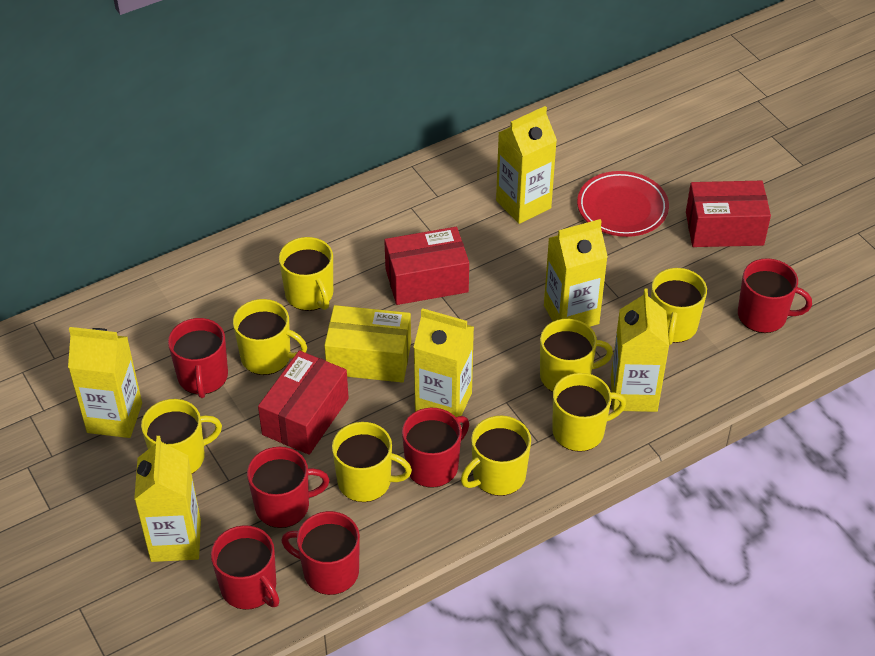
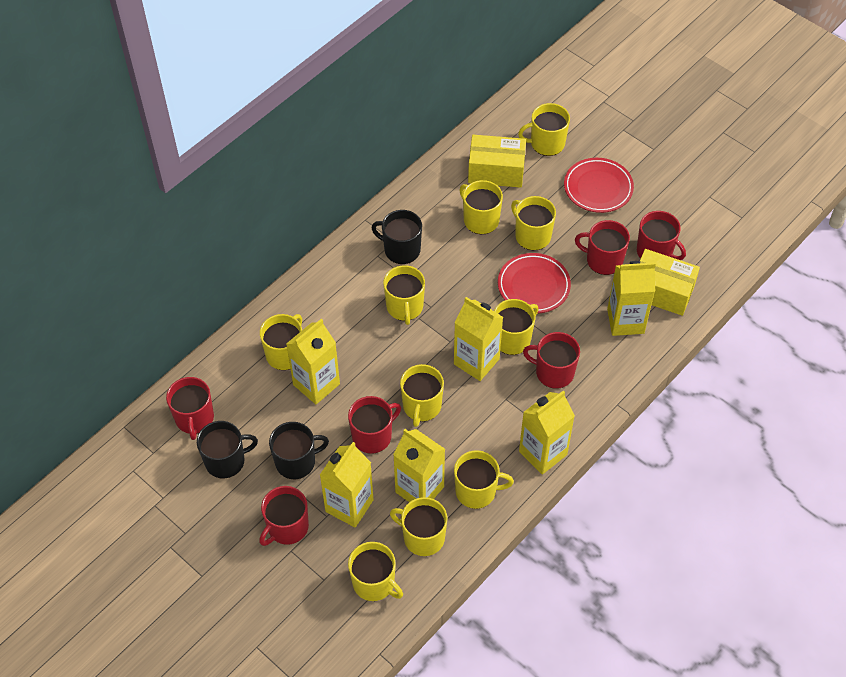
black mug: none = 0 -> [197,421,258,479] [269,422,329,479] [371,210,422,264] = 3
red box: [258,350,349,455] [384,227,469,305] [686,181,771,247] = 3 -> none = 0
red plate: [577,171,669,237] = 1 -> [498,253,571,313] [564,158,634,213] = 2
yellow box: [324,305,411,383] = 1 -> [468,135,526,188] [640,249,700,316] = 2
yellow mug: [141,399,222,474] [233,299,307,375] [279,237,333,311] [332,422,412,502] [461,416,531,496] [540,319,613,392] [552,373,626,452] [651,268,707,345] = 8 -> [260,314,302,370] [348,542,403,601] [383,265,425,325] [390,497,448,556] [400,364,444,427] [454,450,514,509] [460,180,503,234] [494,299,539,355] [511,196,556,250] [518,103,570,156] = 10

